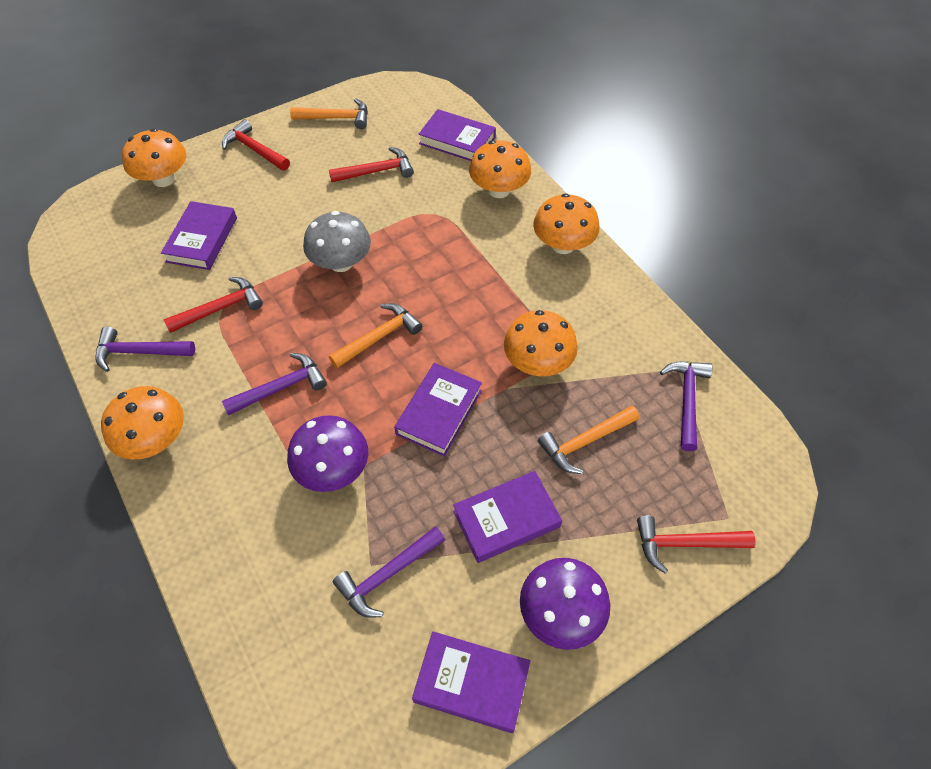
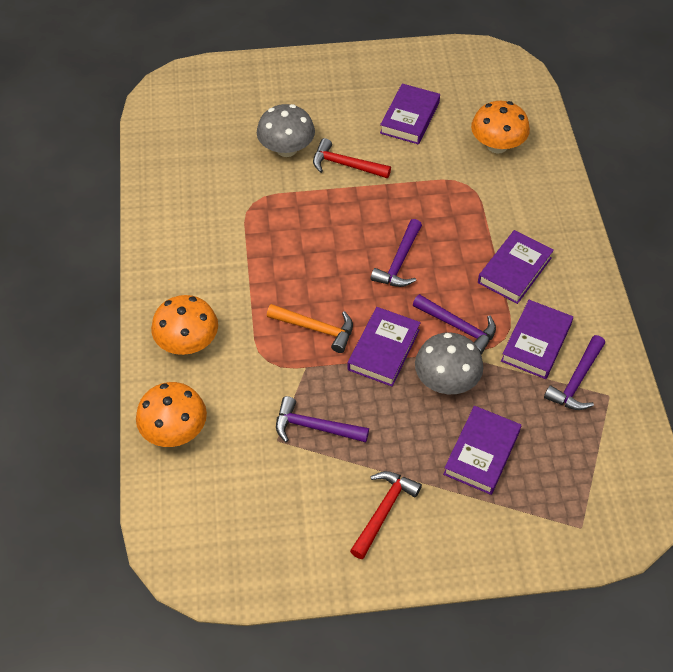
grey mushroom: [303,211,371,272] = 1 -> [257,104,315,157] [415,333,483,394] = 2
orange hammer: [290,98,368,129] [329,303,422,368] [538,405,639,474] = 3 -> [267,304,353,353] = 1
orange mushroom: [101,386,184,460] [122,128,186,187] [469,140,531,198] [504,310,578,376] [533,193,600,254] = 5 -> [136,382,207,447] [151,295,218,355] [471,101,530,153] = 3
purple mushroom: [287,415,368,492] [520,558,610,650] = 2 -> none = 0
red hammer: [164,277,263,333] [222,120,290,171] [329,147,414,182] [637,515,756,573] = 4 -> [313,138,391,178] [350,471,422,559] = 2

